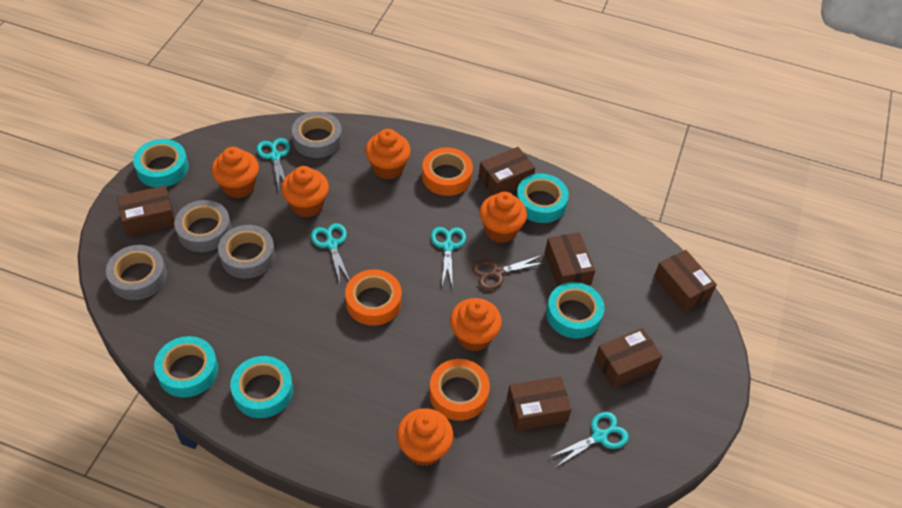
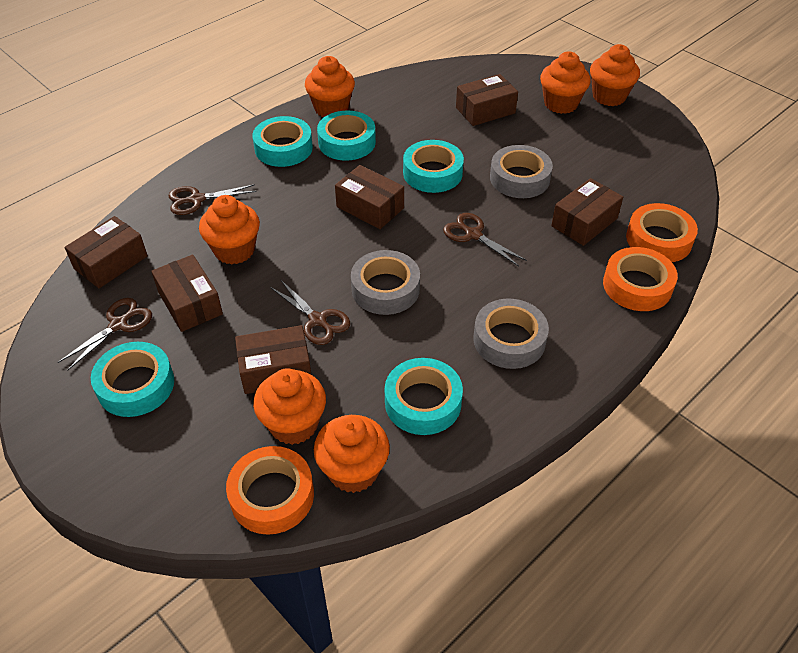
brown scissors: [472,255,547,290] = 1 -> [58,298,152,371] [168,184,257,215] [270,279,350,345] [443,213,527,266] = 4
grey tape: [106,245,167,300] [174,200,231,252] [218,225,275,279] [292,112,342,158] = 4 -> [351,250,420,315] [474,299,549,369] [490,145,553,198] = 3
turquoise scissors: [257,138,290,191] [311,223,350,283] [431,227,466,289] [549,412,629,467] = 4 -> none = 0

